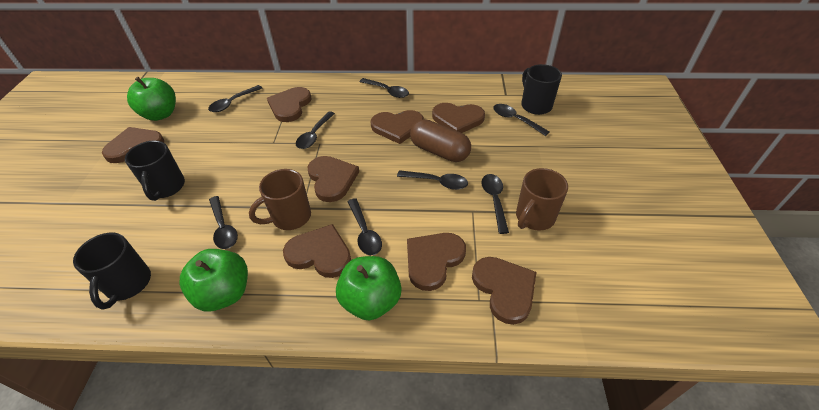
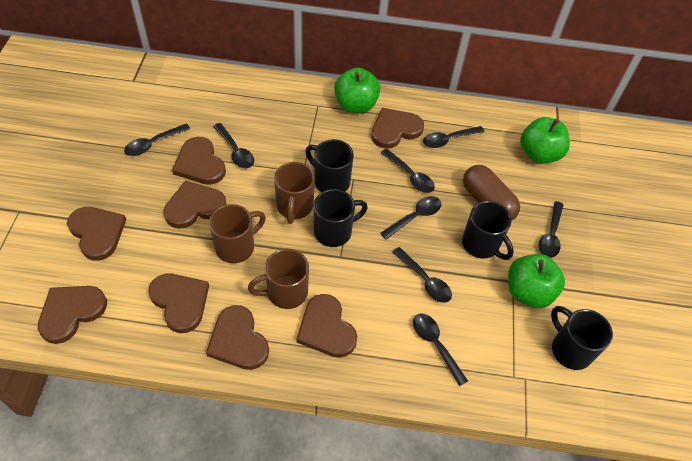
black mug: [73,233,151,309] [125,140,185,201] [521,64,562,115] = 3 -> [305,139,354,192] [314,189,368,247] [462,201,514,260] [551,306,613,370] = 4
brown mug: [249,169,311,230] [516,168,568,231] = 2 -> [209,204,266,263] [248,249,309,309] [274,162,315,224] = 3

